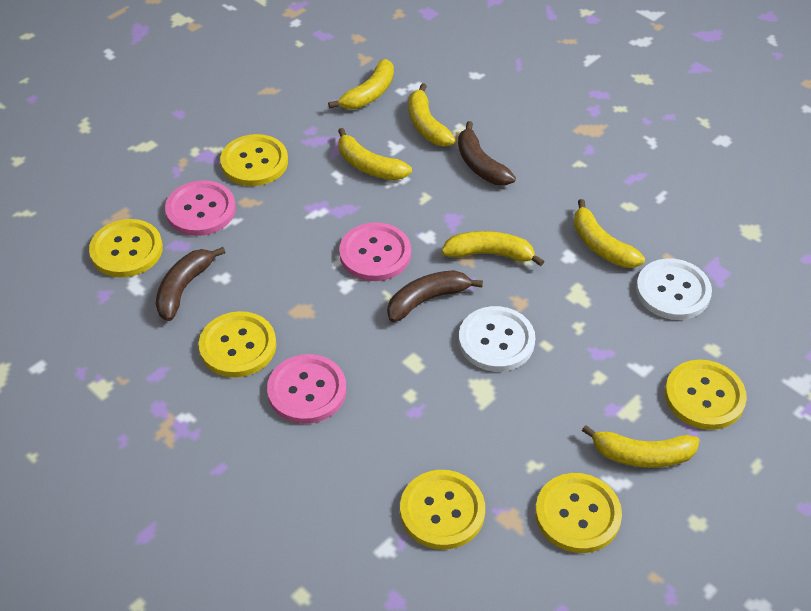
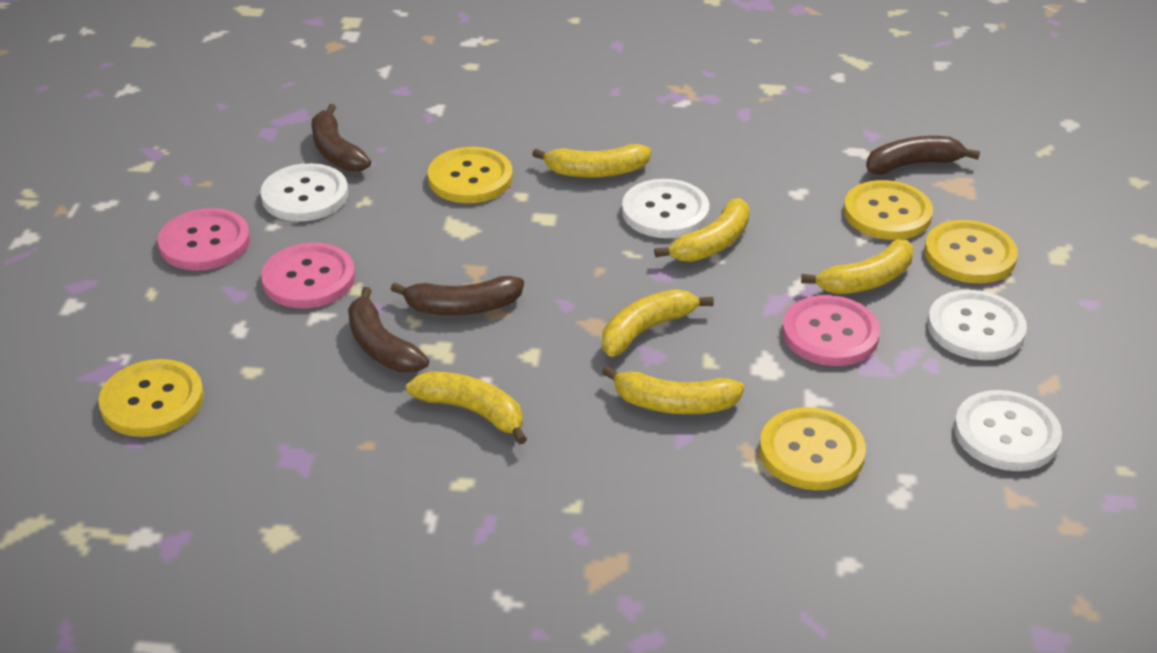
brown banana: [156,247,225,321] [387,270,483,322] [458,121,516,186] = 3 -> [311,104,371,172] [348,287,429,372] [391,276,524,315] [866,136,980,175] = 4
white button: [459,306,535,372] [636,258,712,320] = 2 -> [260,163,348,221] [622,179,709,238] [928,290,1027,360] [954,390,1062,471] = 4
yellow button: [89,219,163,277] [199,311,276,377] [220,134,288,186] [400,470,485,550] [535,473,622,553] [665,360,747,430] = 6 -> [98,359,204,437] [428,147,513,203] [759,407,866,490] [843,180,933,240] [924,220,1018,283] = 5

